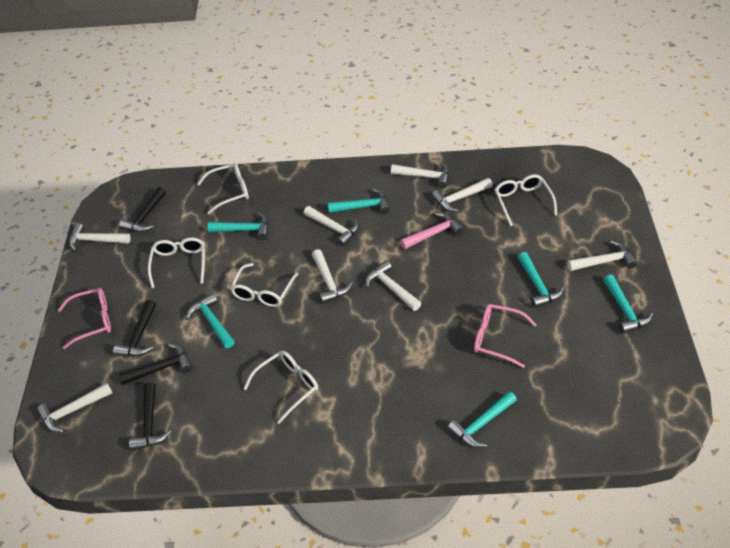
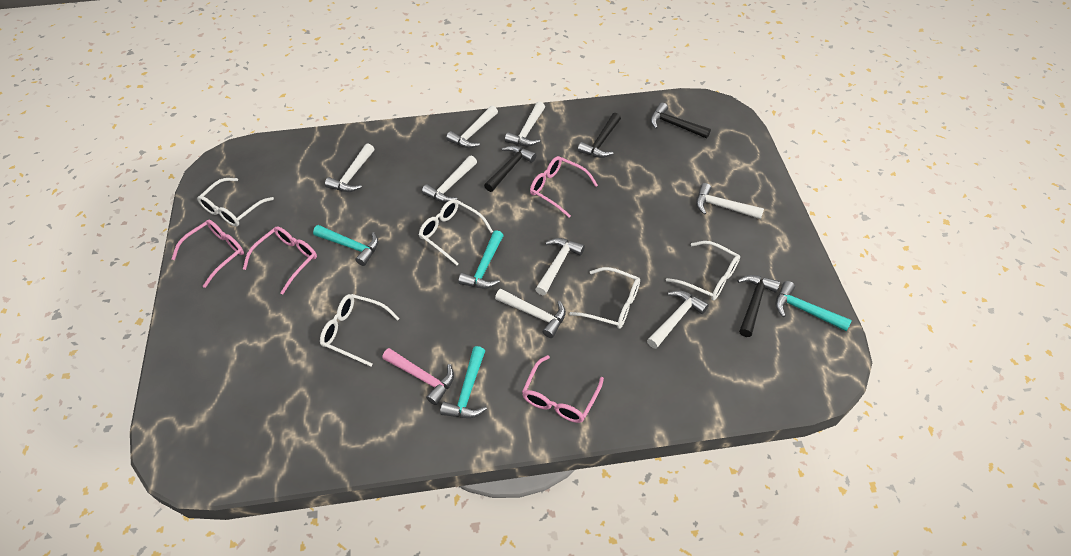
pink glasses: [58,288,111,349] [474,304,537,368] = 2 -> [172,220,244,288] [243,226,317,295] [522,355,604,423] [530,156,598,218] = 4
turquoise hammer: [186,293,235,348] [207,212,269,240] [328,188,390,214] [447,391,517,448] [518,252,564,308] [603,275,653,334] = 6 -> [313,225,379,266] [440,346,487,418] [458,230,504,289] [776,281,852,331] = 4

